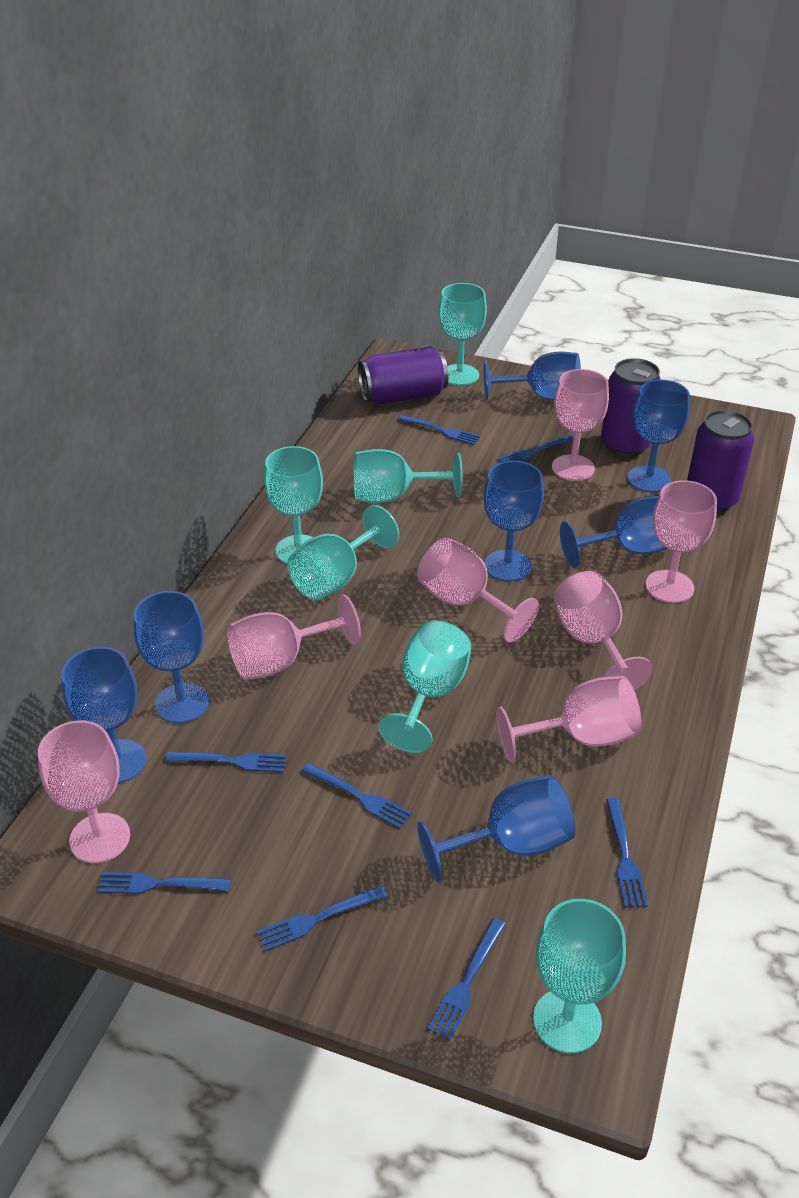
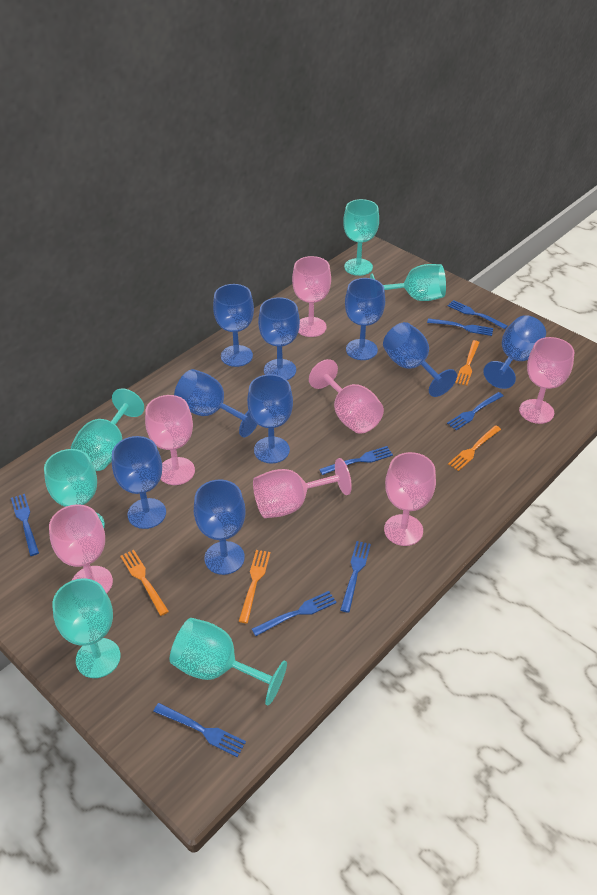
blue goblet: [61,647,146,783] [134,591,209,723] [417,776,576,882] [484,351,581,400] [484,461,544,581] [560,496,668,568] [628,380,690,492] = 7 -> [112,436,166,529] [174,369,258,437] [194,480,245,575] [213,284,254,367] [247,374,293,463] [258,297,300,380] [345,278,385,360] [383,322,457,397] [483,315,546,389] = 9
orange fork: none = 0 -> [120,550,169,616] [239,550,270,623] [448,425,501,471] [455,340,480,386] = 4
purple can: [358,346,448,404] [601,358,661,457] [687,410,754,513] = 3 -> none = 0

